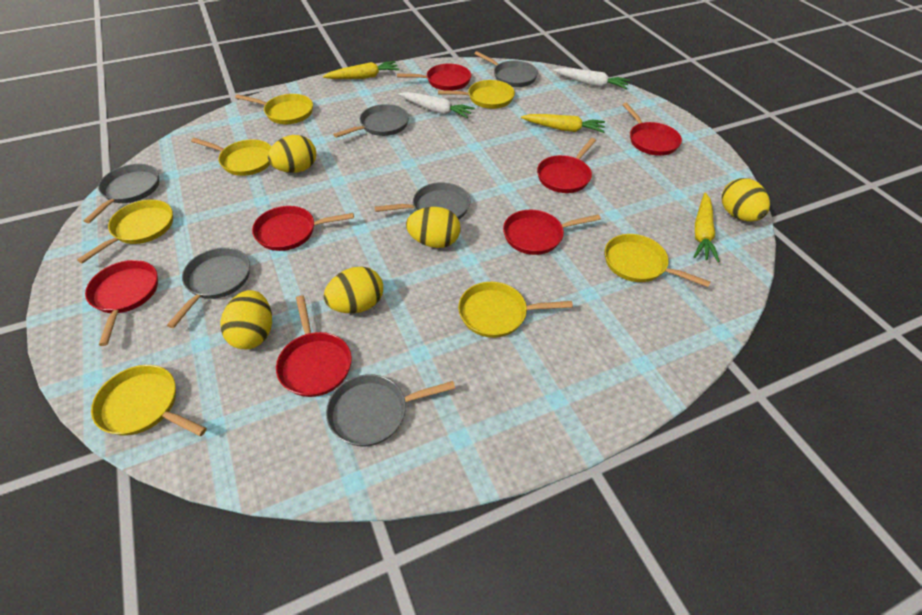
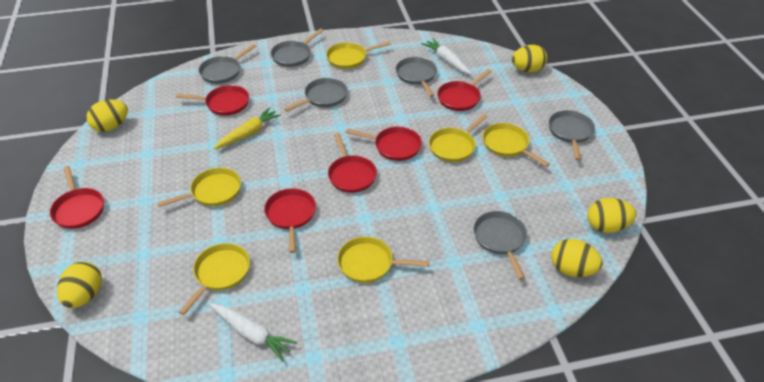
red pan: [85,260,158,346] [252,206,354,251] [276,295,352,397] [397,64,471,91] [503,210,601,255] [537,138,596,193] [622,103,682,156] = 7 -> [50,166,104,229] [176,85,249,116] [264,188,316,253] [328,133,377,193] [346,127,422,161] [437,69,492,111] = 6
yellow carrot: [323,61,399,79] [521,114,605,133] [694,193,720,262] = 3 -> [213,107,281,149] = 1
yellow pan: [77,200,173,263] [91,365,207,436] [191,138,272,176] [235,94,313,124] [438,80,515,109] [458,282,573,338] [605,234,711,287] = 7 -> [158,168,241,207] [179,243,250,315] [326,41,391,69] [337,237,429,283] [429,114,488,162] [483,123,549,167] = 6

